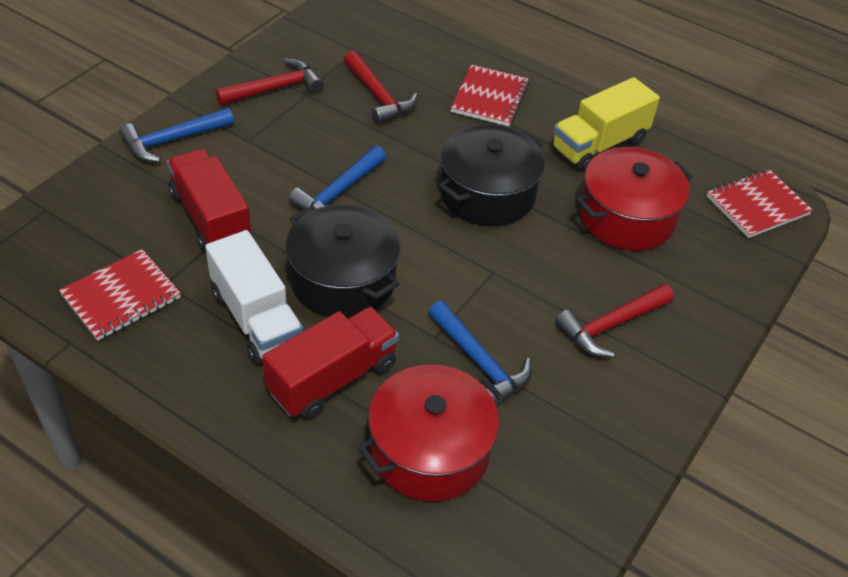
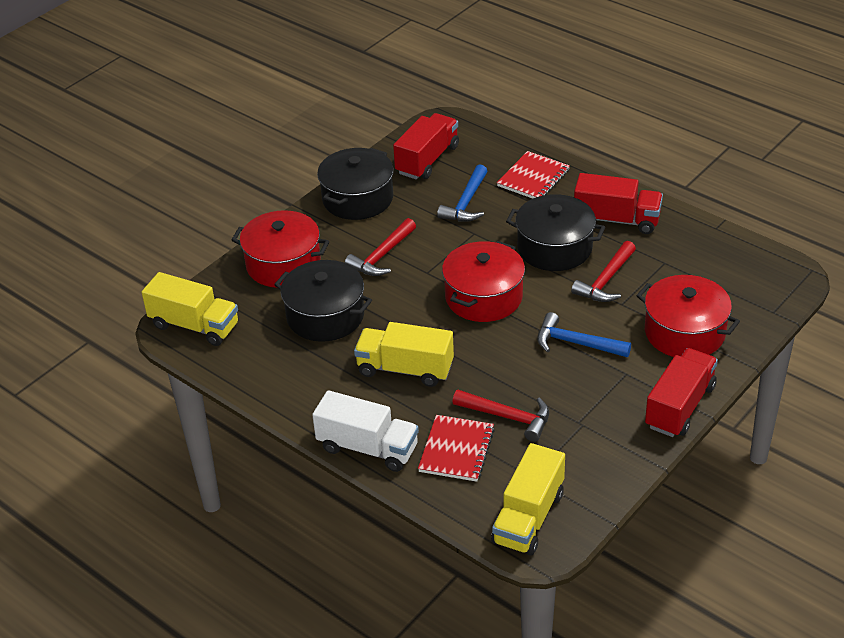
black pot: [286,204,401,318] [439,124,545,226] = 2 -> [274,260,372,342] [317,148,394,220] [506,194,605,271] = 3
blue hammer: [119,108,234,162] [289,146,386,210] [428,301,532,402] = 3 -> [437,164,487,222] [537,312,631,357] = 2
red notebook: [59,249,181,341] [450,65,529,126] [707,169,813,238] = 3 -> [418,415,495,482] [497,151,570,199] = 2
red pot: [358,364,505,501] [576,147,693,251] = 2 -> [232,210,329,288] [442,241,525,322] [636,275,740,357] = 3
red truck: [167,149,251,253] [262,307,399,419] = 2 -> [393,113,459,179] [574,173,663,234] [645,348,718,437] = 3
yellow truck: [551,77,660,171] = 1 -> [142,272,238,346] [354,322,454,387] [491,443,565,556] = 3

